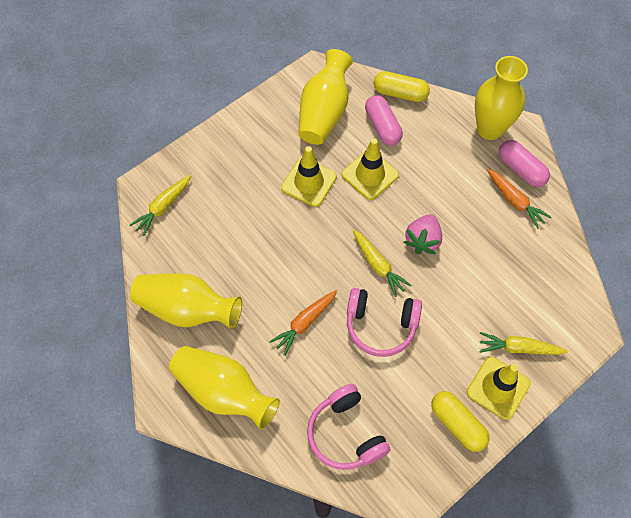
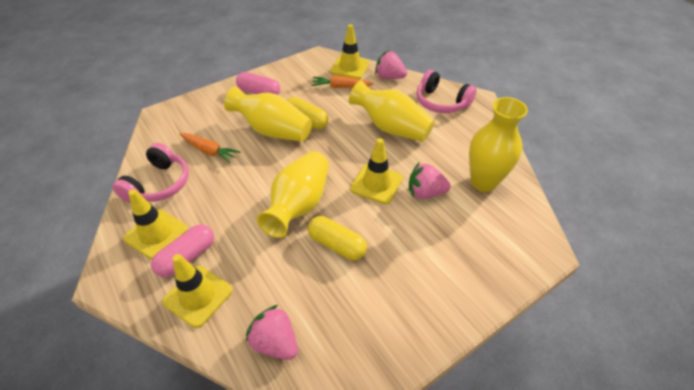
pink strawberry: [404,214,442,254] = 1 -> [246,305,298,360] [375,51,407,79] [409,163,451,199] = 3
yellow carrot: [129,175,191,236] [353,230,412,297] [479,332,568,355] = 3 -> none = 0
yellow traffic cone: [281,146,337,207] [342,138,399,200] [467,357,530,420] = 3 -> [124,189,188,260] [162,254,233,328] [330,24,370,79] [350,138,403,204] = 4

